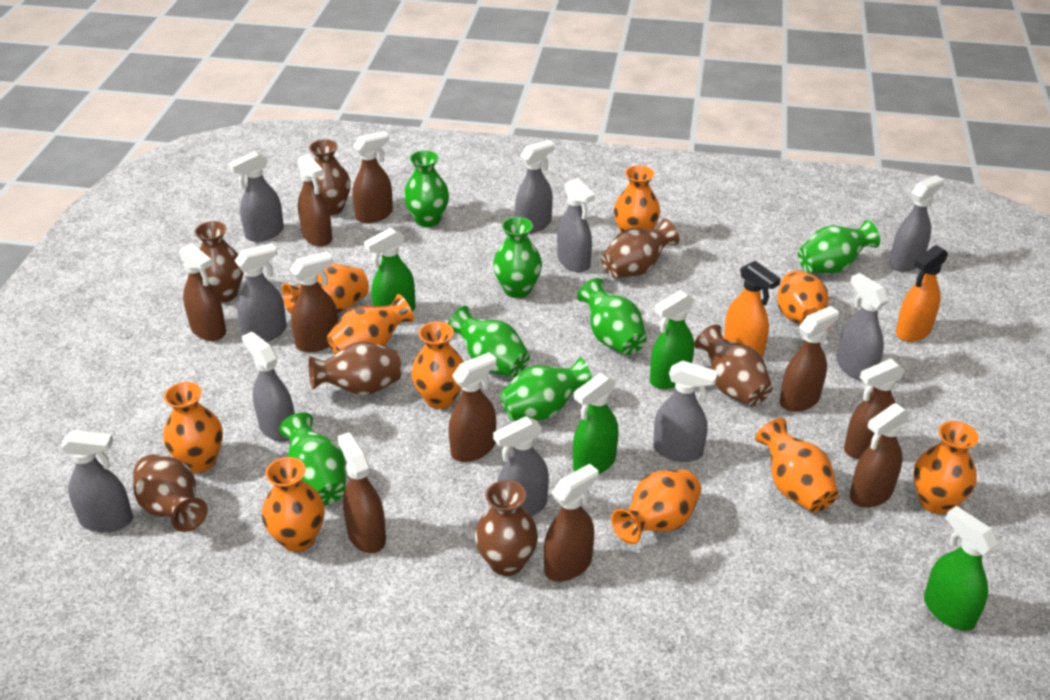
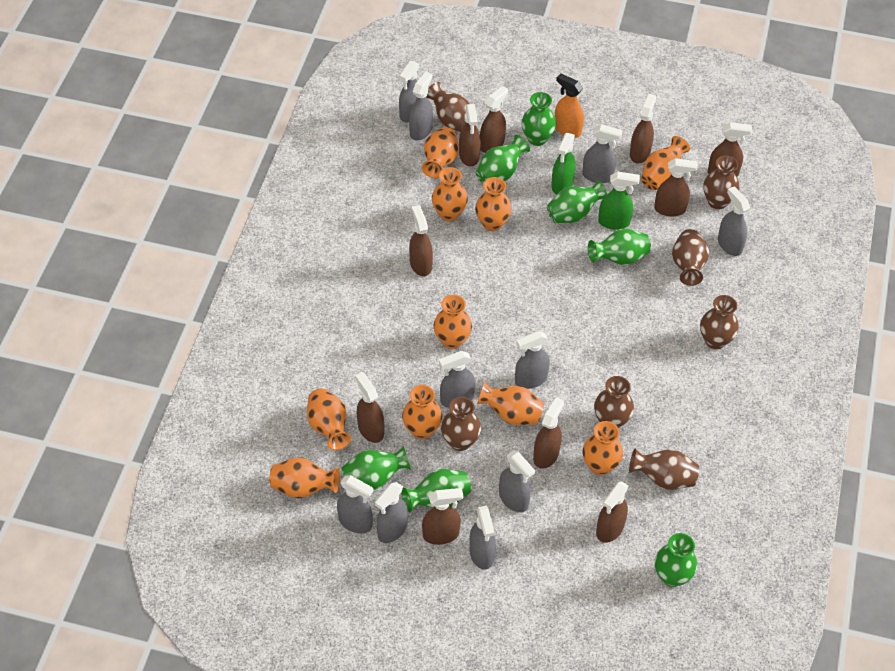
green spray bottle: [364,228,415,312] [573,373,619,475] [650,290,695,389] [924,506,998,631] = 4 -> [551,133,576,194] [598,171,640,230] = 2
orange spray bottle: [724,261,781,357] [896,245,948,342] = 2 -> [555,73,584,138] = 1

